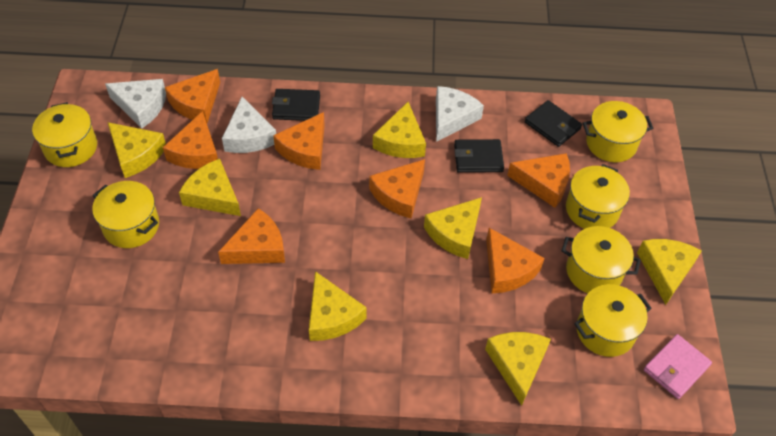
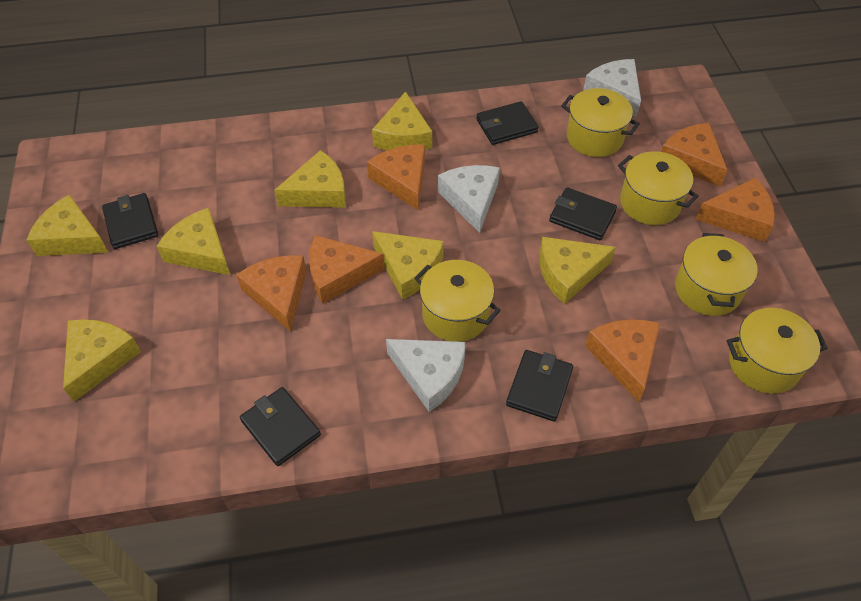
black wallet: [272,89,320,121] [454,139,504,173] [525,100,582,147] = 3 -> [102,193,158,249] [240,387,321,466] [476,101,539,145] [506,350,573,422] [549,187,617,240] = 5
orange cheese: [163,111,218,169] [165,69,220,123] [218,208,285,264] [273,112,325,170] [369,159,425,218] [486,228,545,293] [507,153,570,208] = 7 -> [236,255,307,332] [309,235,384,304] [367,145,425,210] [585,319,660,402] [661,123,728,187] [695,177,775,242] = 6
pink wallet: [644,334,712,399] = 1 -> none = 0
yellow pot: [32,102,97,167] [92,181,159,248] [562,226,641,293] [566,164,630,229] [574,284,651,357] [582,101,653,162] = 6 -> [415,260,501,342] [561,88,640,157] [618,151,699,225] [675,233,758,316] [727,308,827,394] = 5

